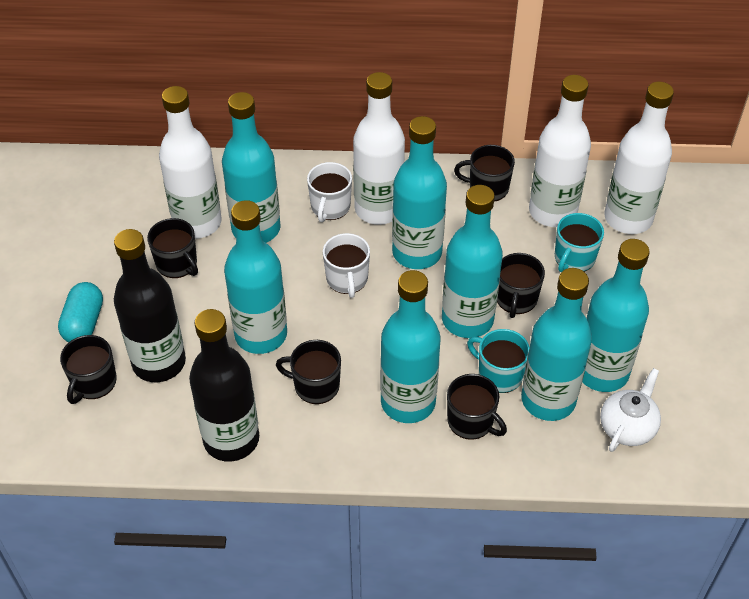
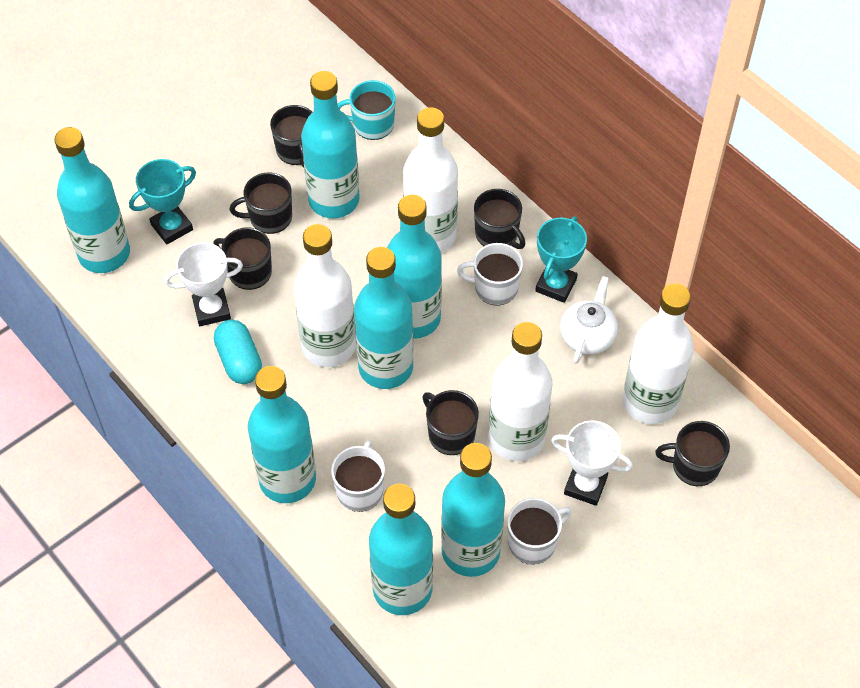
black bottle: [114,229,186,382] [189,309,259,462] = 2 -> none = 0
turquoise mug: [467,329,530,393] [555,213,604,272] = 2 -> [338,80,396,140] = 1
turquoise trophy: none = 0 -> [129,159,196,244] [535,216,587,303] = 2
white mug: [307,162,352,222] [323,233,370,298] = 2 -> [331,440,385,512] [457,243,523,305] [507,498,571,565] = 3
white trophy: none = 0 -> [165,242,243,326] [551,420,633,506] = 2

